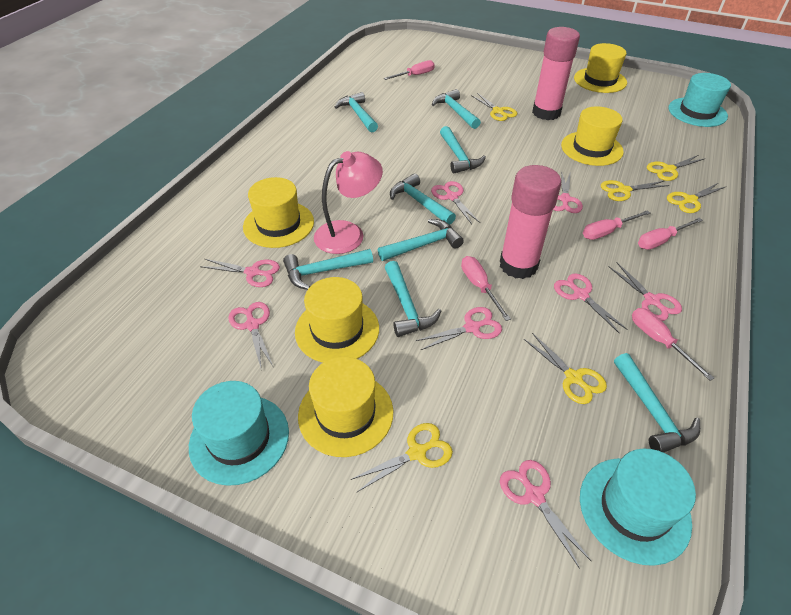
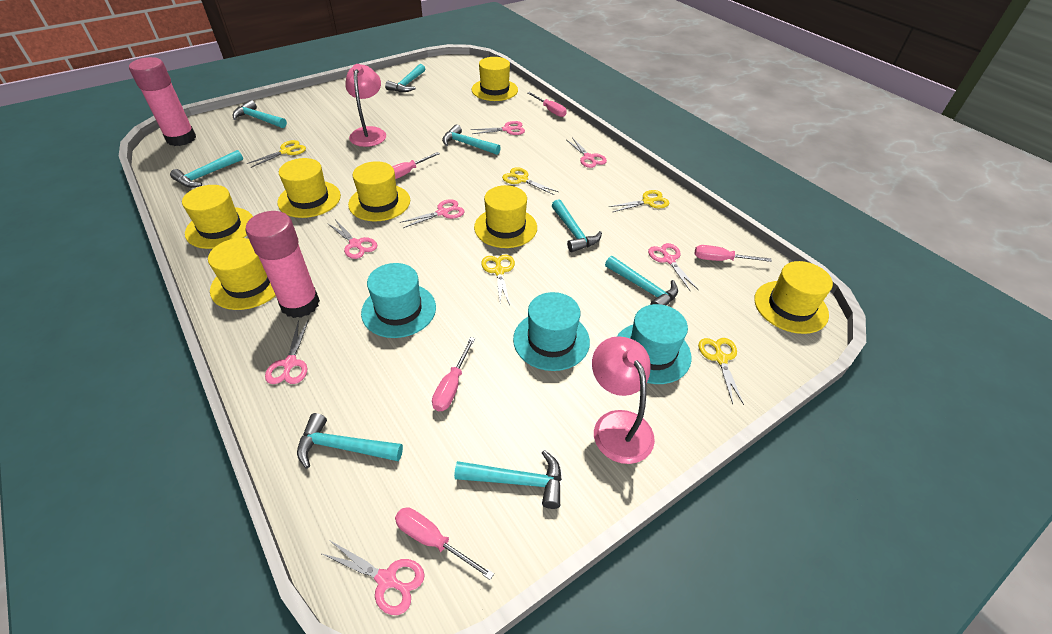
pink lamp: [314,151,383,254] = 1 -> [345,64,386,147] [592,336,655,464] = 2
pink scissors: [200,259,280,287] [228,302,273,368] [416,307,502,350] [431,181,480,224] [500,460,591,569] [553,171,583,213] [554,273,628,334] [608,262,682,321] = 8 -> [265,319,309,384] [320,540,425,615] [327,220,377,259] [400,199,464,228] [471,121,525,135] [566,137,607,168] [648,243,699,290] = 7
yellow hat: [243,177,314,248] [295,277,379,363] [298,357,393,457] [561,107,624,166] [574,43,627,93] = 5 -> [182,185,253,249] [208,238,276,310] [277,158,341,218] [348,161,410,221] [472,57,518,101] [474,185,537,248] [754,261,833,334] = 7
yellow scissors: [350,423,453,492] [471,93,517,121] [524,333,607,404] [601,180,669,201] [647,155,704,181] [667,183,727,213] = 6 -> [247,140,306,168] [481,255,515,305] [502,167,559,195] [609,190,669,212] [698,338,744,405] = 5

